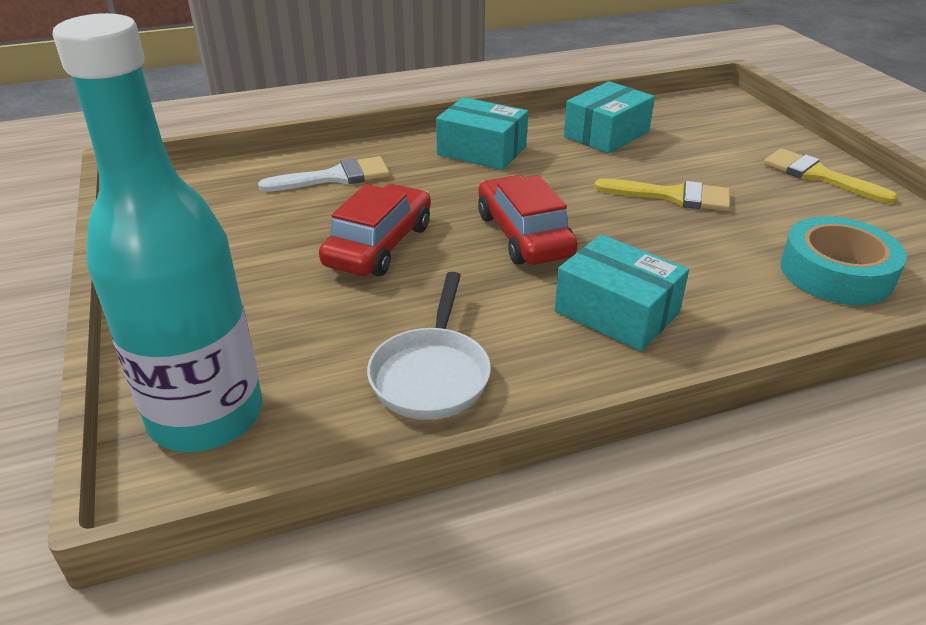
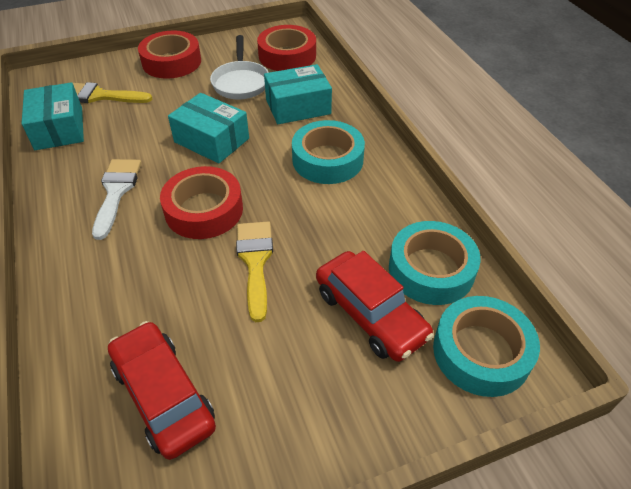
red tape: none = 0 -> [138,30,201,79] [160,166,243,239] [257,25,316,71] = 3
turquoise bottle: [52,13,263,452] = 1 -> none = 0
turquoise tape: [780,216,907,305] = 1 -> [292,120,365,184] [389,221,481,305] [433,296,540,397] = 3

